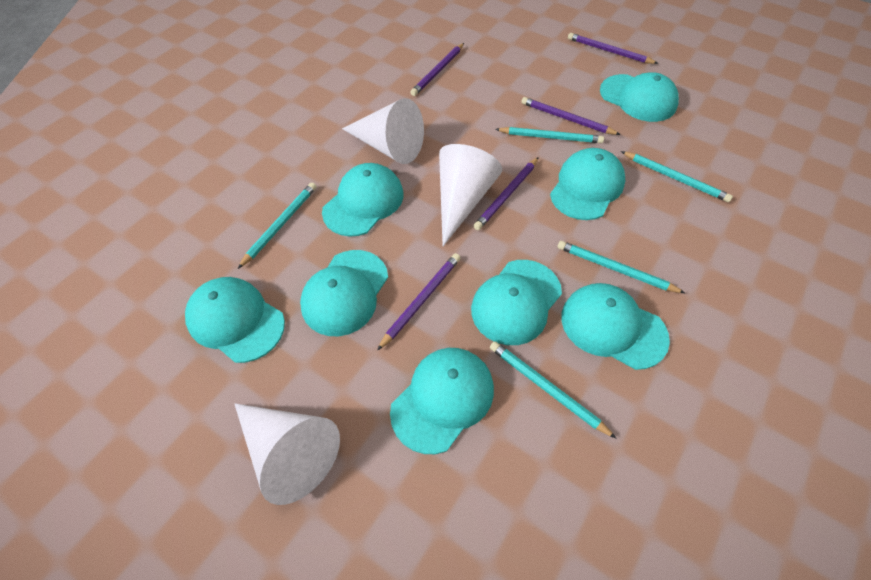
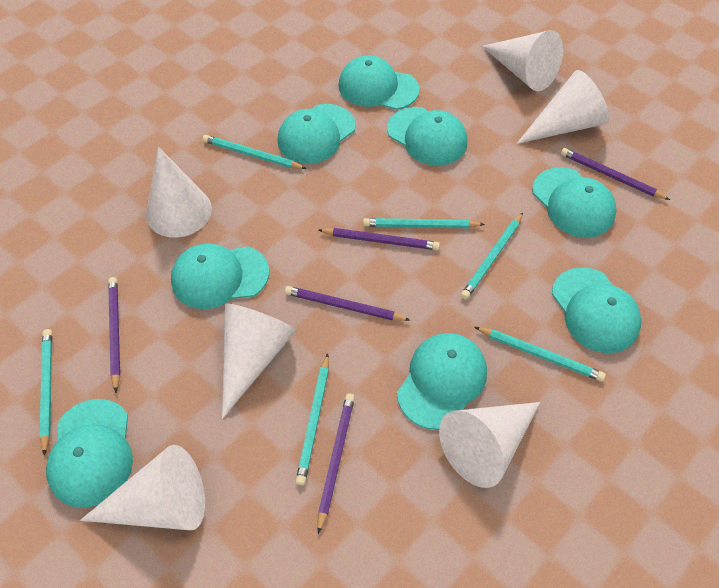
turquoise pencil: [238,182,316,269] [490,341,617,439] [495,127,604,143] [557,241,685,293] [621,151,733,202] = 5 -> [39,329,52,456] [202,135,306,169] [296,353,329,485] [363,218,485,228] [461,213,523,299] [475,327,606,381] = 6
white cone: [235,403,340,505] [342,98,424,164] [439,144,502,246] = 3 -> [80,445,205,530] [146,147,212,238] [222,304,296,419] [439,402,540,488] [482,30,563,91] [517,70,609,144] = 6

